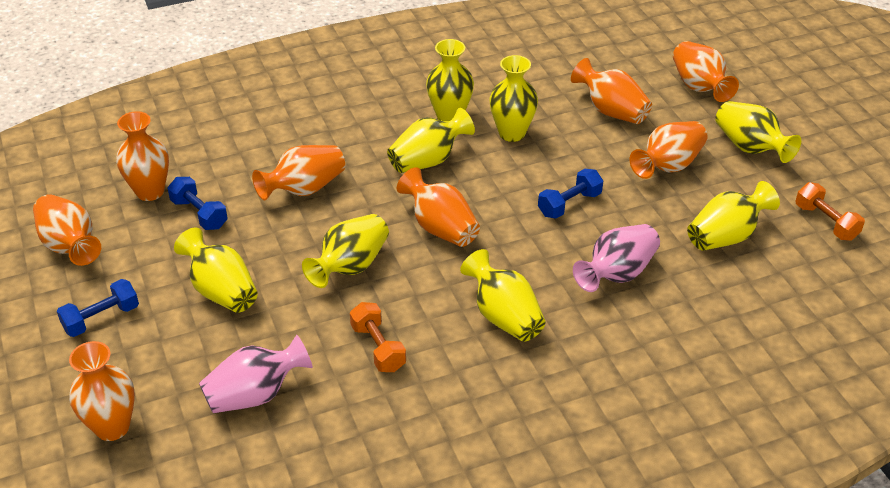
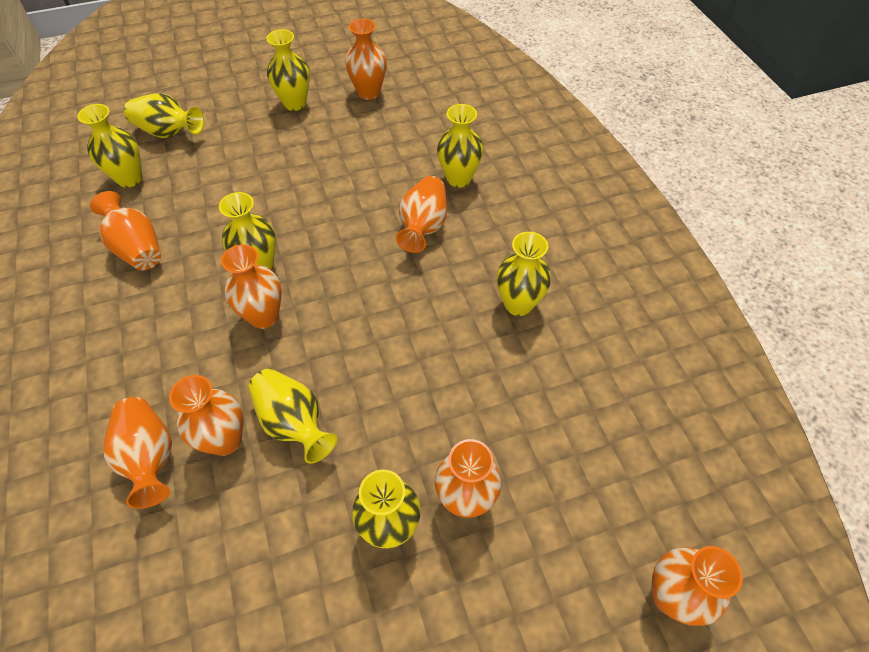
blue dumbbell: [57,279,139,337] [167,177,228,230] [538,169,603,218] = 3 -> none = 0
orange dumbbell: [350,302,406,372] [795,182,865,241] = 2 -> none = 0
pink vase: [199,335,313,413] [573,224,660,292] = 2 -> none = 0

